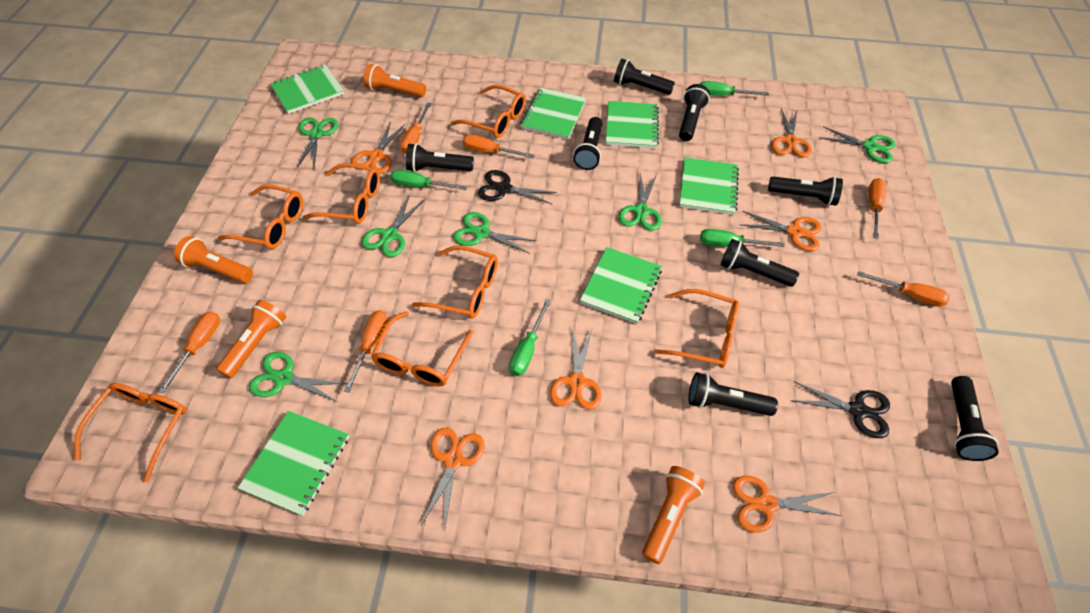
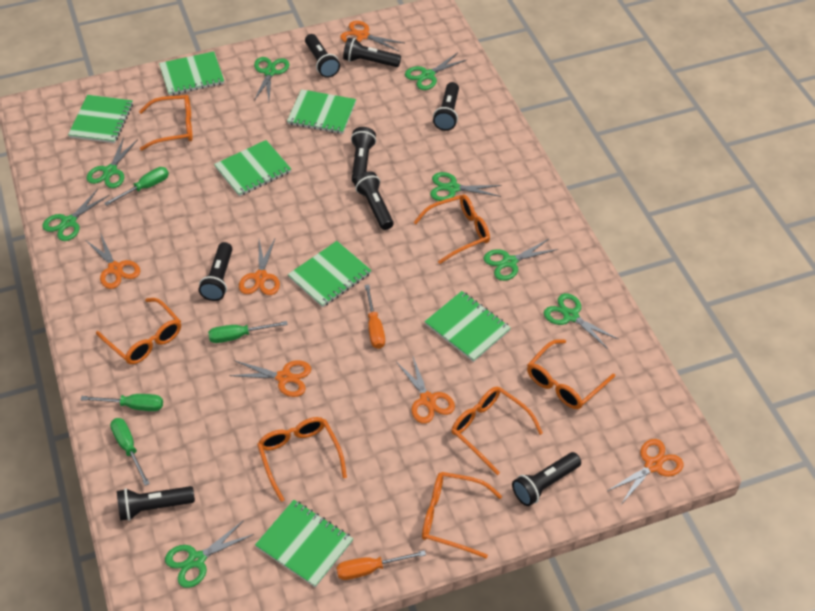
black scissors: [478,170,557,205] [791,381,890,438] = 2 -> none = 0
green notebook: [238,411,349,516] [270,65,344,114] [521,88,586,139] [580,247,662,324] [606,101,659,149] [679,157,739,215] = 6 -> [68,95,133,143] [159,51,224,96] [214,140,291,196] [255,500,353,587] [287,89,356,134] [288,241,372,307] [424,291,511,362] = 7
green scissors: [249,352,347,402] [296,118,338,168] [362,194,425,257] [453,212,537,254] [618,173,662,231] [820,127,895,163] = 6 -> [42,189,109,241] [86,137,138,188] [165,520,254,588] [254,57,290,101] [405,53,466,90] [430,172,502,201] [484,238,558,281] [544,293,618,349] = 8
orange flashlight: [174,236,253,283] [216,300,286,378] [363,64,426,97] [642,466,705,564] = 4 -> none = 0
orange screwdriver: [158,311,220,393] [344,310,388,393] [400,102,431,154] [462,135,535,158] [857,271,950,306] [869,178,887,239] = 6 -> [337,550,426,580] [365,285,385,349] = 2

